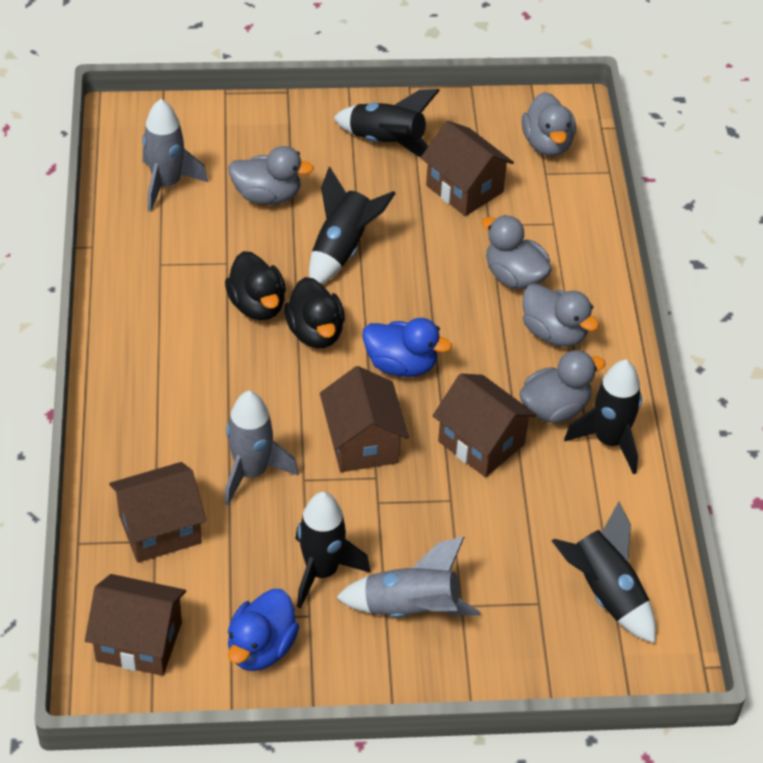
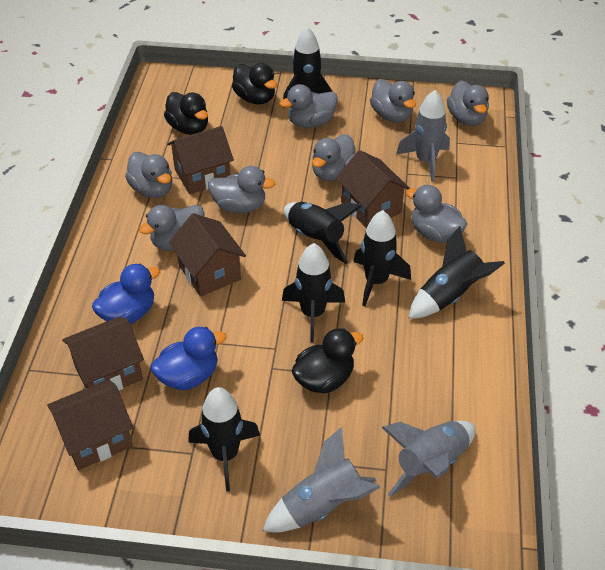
black duck: [225,251,286,320] [284,277,345,348] = 2 -> [164,92,208,135] [232,63,277,104] [291,328,363,394] = 3
black rocket: [295,492,370,609] [309,167,396,284] [333,89,440,157] [552,501,656,644] [564,360,642,474] = 5 -> [188,387,260,492] [282,243,345,343] [283,27,332,108] [284,202,362,264] [353,210,411,306] [409,226,505,318] = 6
grey duck: [228,146,314,205] [482,215,551,290] [520,350,605,423] [522,92,576,156] [522,284,599,347] = 5 -> [125,152,173,198] [139,205,205,251] [208,166,275,213] [279,84,338,128] [312,134,356,181] [370,79,416,122] [406,185,467,243] [447,80,489,126] = 8

